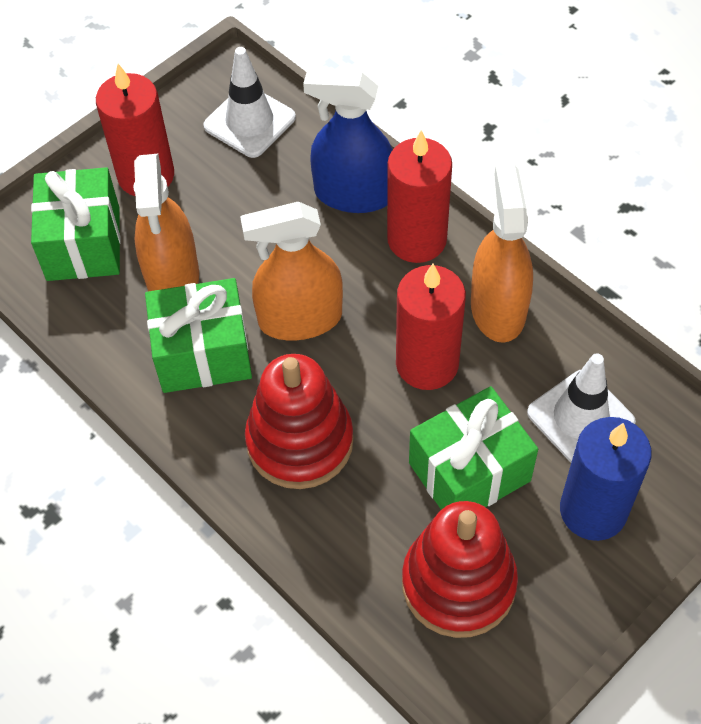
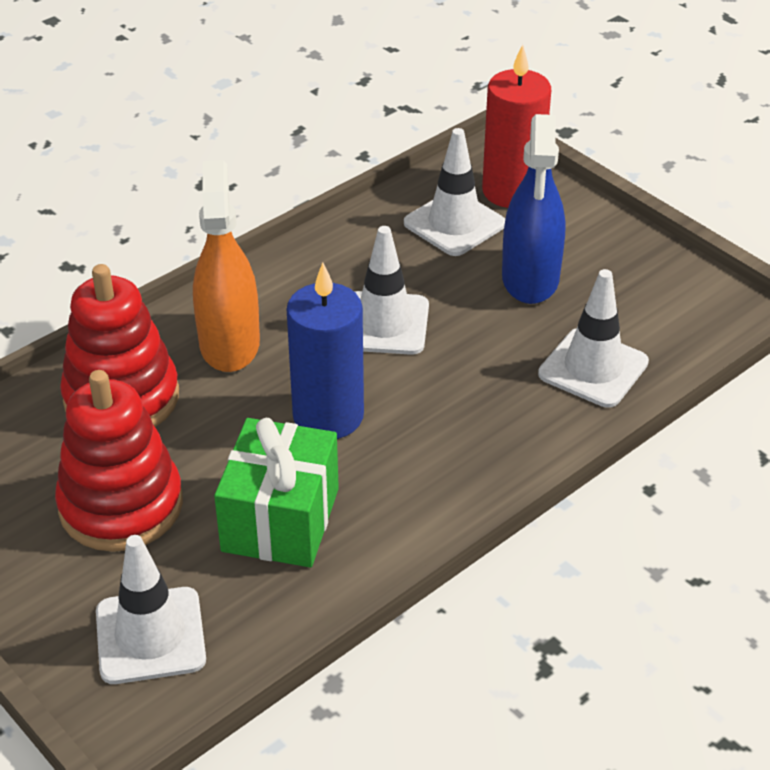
green gift: [31,167,121,281] [145,278,252,393] [409,386,538,510] = 3 -> [214,418,339,567] = 1
orange spray bottle: [133,154,199,291] [240,202,343,341] [471,165,533,343] = 3 -> [193,160,260,372] = 1
red candle: [96,64,174,197] [387,130,452,263] [396,264,466,390] = 3 -> [482,44,551,208] = 1
white traffic cone: [204,47,296,158] [527,353,636,462] = 2 -> [96,535,206,684] [354,226,429,355] [404,128,505,256] [538,269,649,408] = 4

